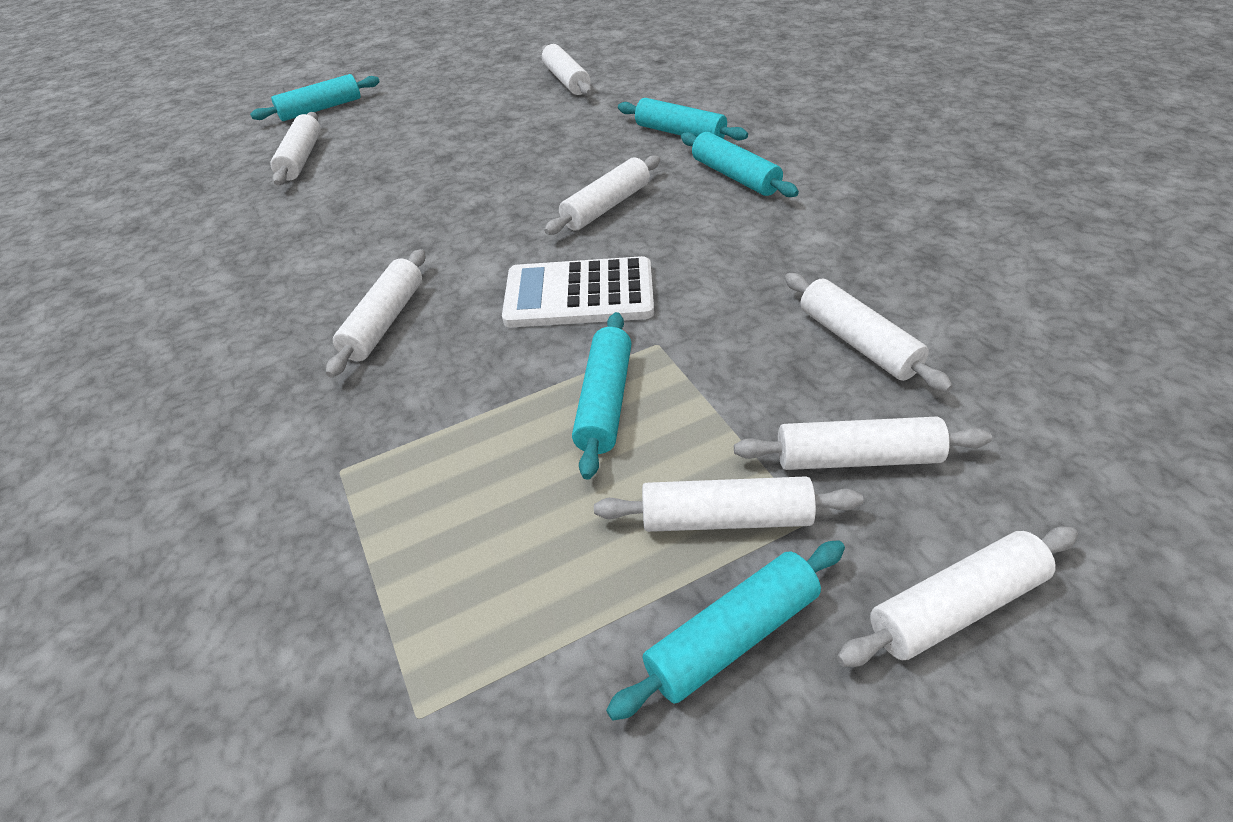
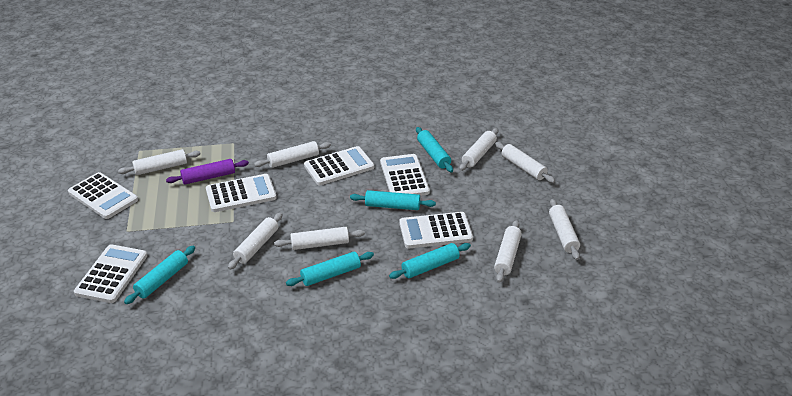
purple rolling pin: none = 0 -> [166,159,249,185] = 1
white calculator: [502,256,654,327] = 1 -> [68,172,138,219] [74,244,147,303] [206,174,277,212] [304,146,374,185] [380,154,430,196] [399,212,473,248] = 6

